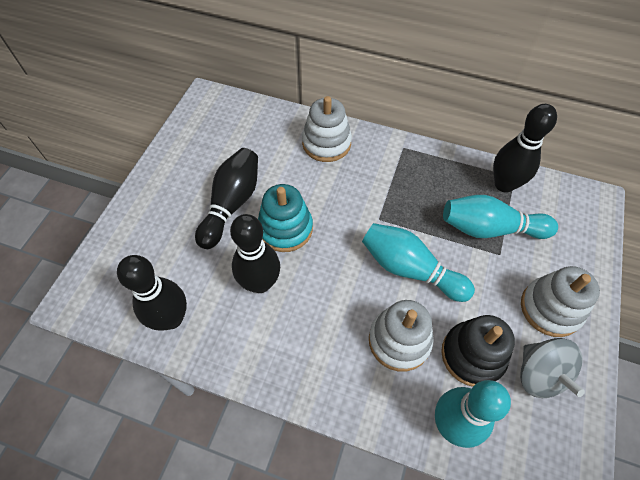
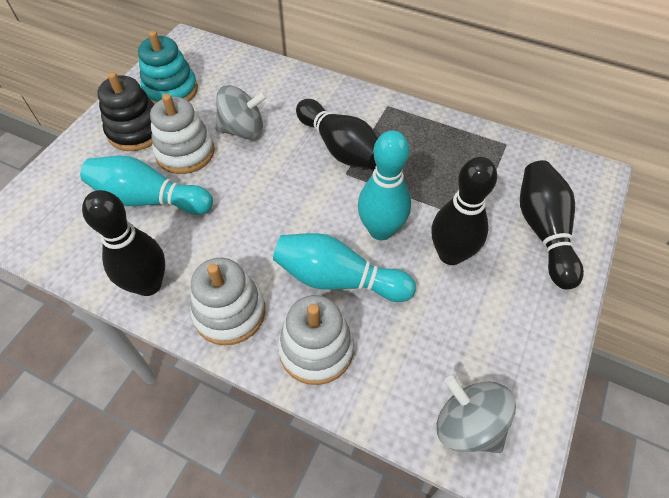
grey spinning top: [520,338,585,398] = 1 -> [215,85,267,140] [437,375,516,453] = 2

